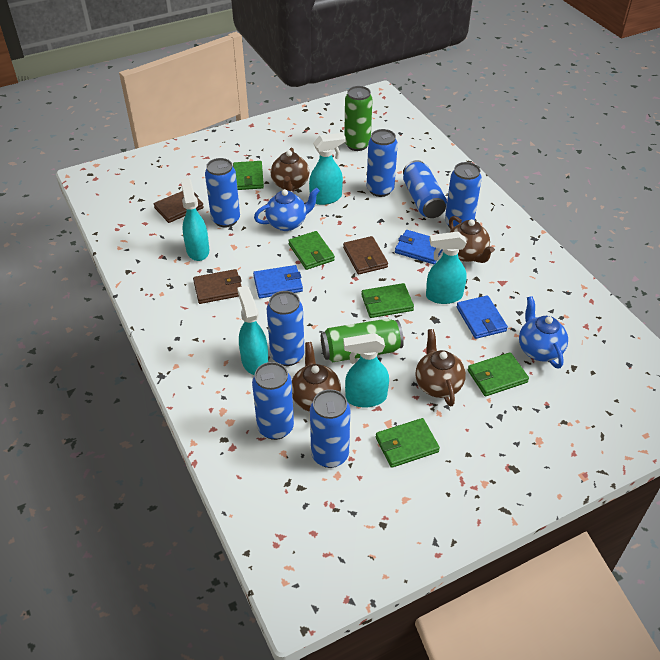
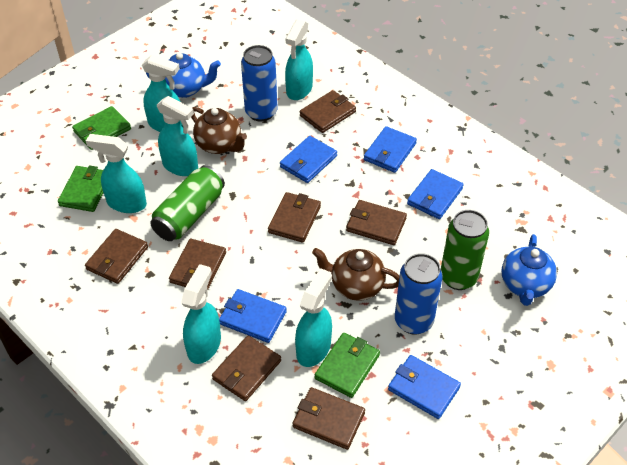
blue can: [205,158,240,227] [252,362,294,440] [267,291,305,366] [310,389,350,468] [367,129,398,197] [403,160,447,218] [445,162,482,228] = 7 -> [241,45,278,122] [395,253,443,335] = 2
blue wallet: [253,265,303,299] [395,230,442,264] [457,295,508,339] = 3 -> [219,289,287,343] [280,136,337,183] [364,126,417,173] [388,355,461,419] [407,169,464,219] = 5
brown teapot: [271,148,309,191] [292,342,341,412] [416,329,466,406] [449,216,494,263] = 4 -> [191,107,247,154] [312,248,400,301] = 2
brown wallet: [154,191,204,223] [193,269,242,304] [343,236,388,275] = 3 -> [85,229,148,284] [169,239,226,290] [212,335,281,401] [268,192,321,243] [292,387,365,450] [300,90,356,133] [346,200,407,245] = 7
green wallet: [233,161,264,190] [288,231,335,270] [361,283,414,318] [376,418,440,468] [468,352,529,396] = 5 -> [58,165,103,212] [72,106,131,150] [314,333,380,398] = 3
turquoise spray bottle: [181,178,209,261] [237,286,268,375] [309,133,345,205] [343,333,389,408] [426,232,467,304] = 5 -> [86,134,147,213] [142,55,183,132] [157,96,198,176] [181,264,221,364] [285,20,313,100] [295,268,332,367] = 6

